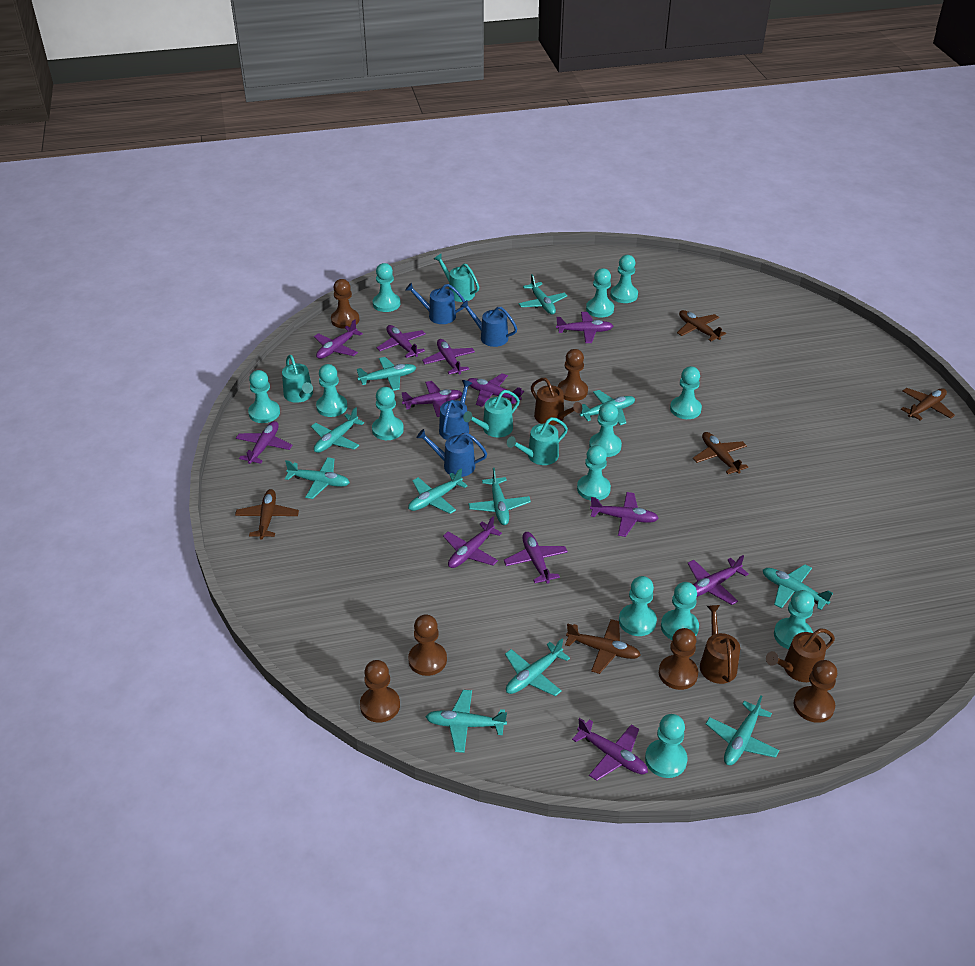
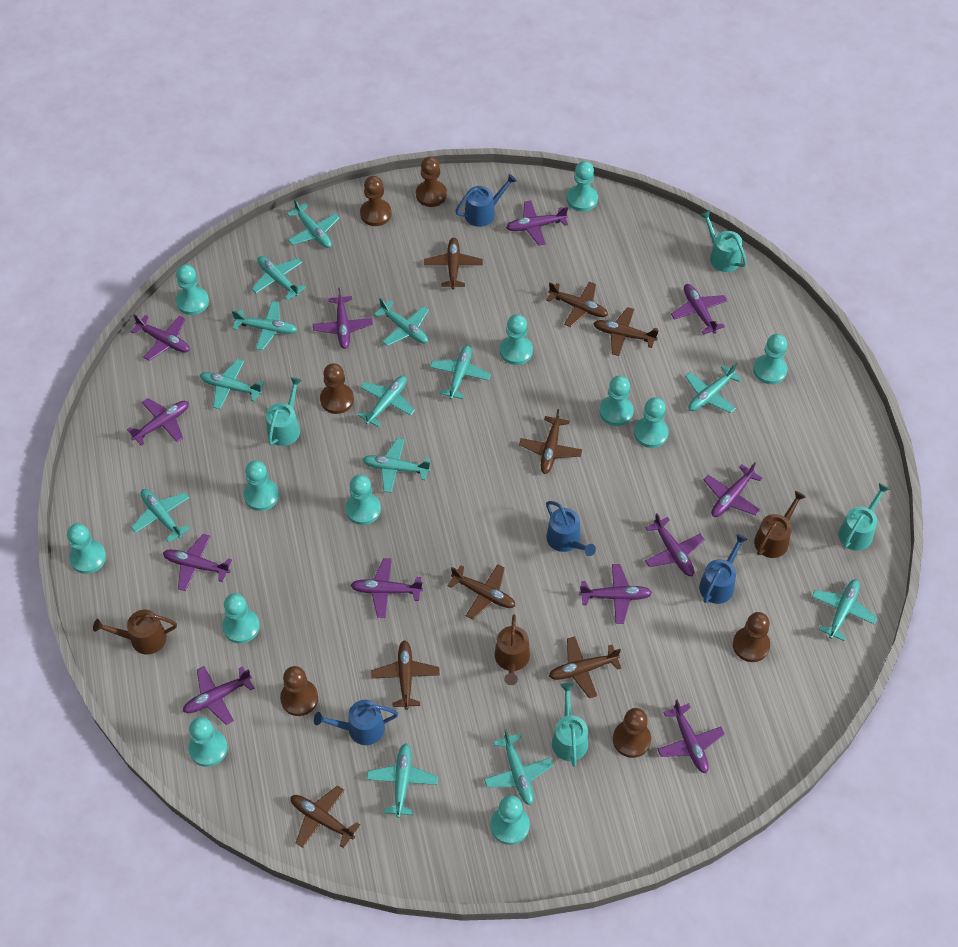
brown plane: [235,489,299,540] [565,619,641,674] [677,310,726,341] [693,432,748,474] [901,388,955,420] = 5 -> [290,785,360,848] [371,640,440,710] [424,238,483,290] [448,564,516,620] [519,409,582,474] [546,282,608,327] [549,636,621,698] [593,307,658,356] = 8
turquoise pawn: [248,370,280,423] [316,364,348,417] [372,387,404,440] [373,263,400,312] [577,445,611,500] [586,268,614,318] [589,403,622,457] [610,255,638,303] [619,576,657,636] [645,714,687,778] [661,582,699,640] [670,366,702,419] [774,590,814,649] = 13 -> [67,523,106,574] [176,264,209,315] [188,717,227,767] [222,593,260,643] [243,460,279,511] [345,474,381,525] [490,795,530,845] [500,314,533,365] [567,161,598,212] [599,376,634,426] [634,397,669,448] [753,334,787,384] = 12
turquoise plane: [285,457,350,499] [311,407,364,453] [357,357,416,391] [408,469,468,514] [426,690,507,753] [468,468,531,525] [505,639,570,696] [519,274,567,314] [580,390,635,425] [706,696,779,765] [763,564,833,610] = 11 -> [131,489,190,543] [200,359,264,409] [232,301,297,350] [252,256,306,300] [287,199,340,248] [358,376,415,427] [362,438,431,493] [367,743,438,818] [374,298,429,346] [430,345,491,399] [484,729,553,805] [685,363,742,413] [812,579,878,641] = 13

